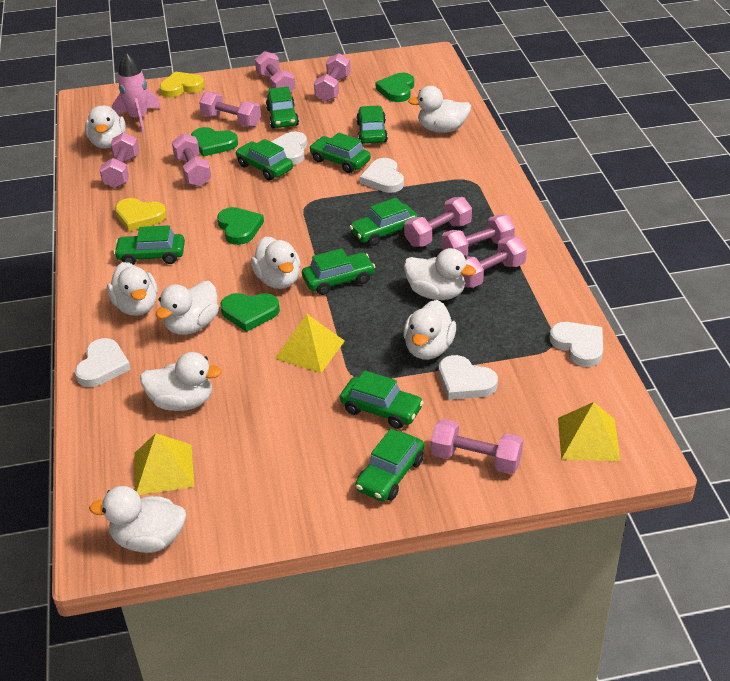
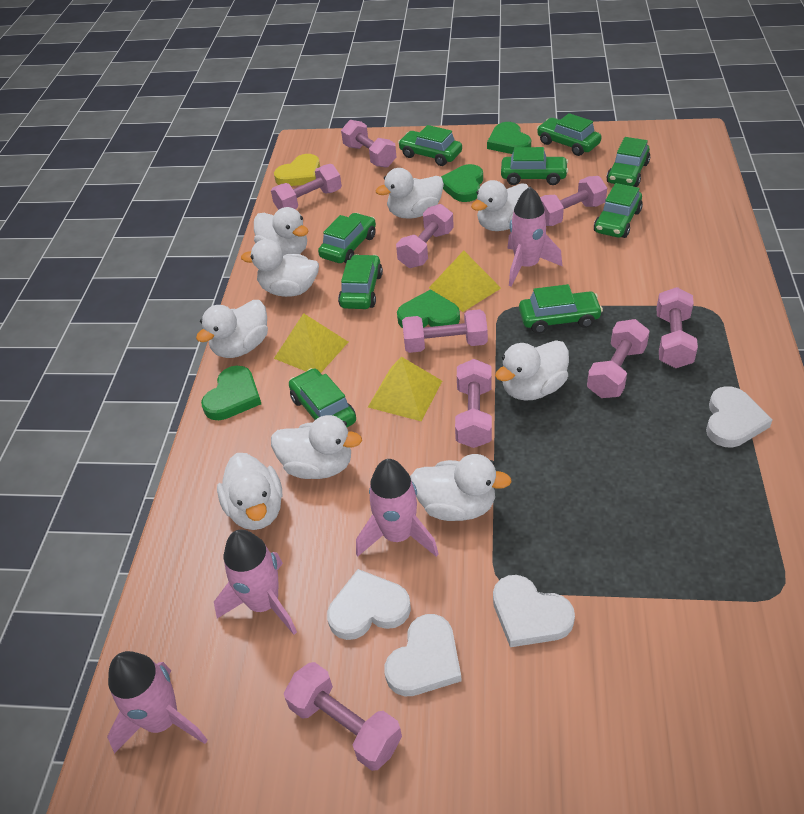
pink rocket: [112,52,161,133] = 1 -> [107,651,208,754] [214,530,297,635] [356,459,438,557] [507,187,563,287] = 4
white heart: [75,338,131,387] [271,131,307,165] [360,158,404,193] [439,355,498,400] [550,322,603,367] = 5 -> [327,569,411,640] [384,614,462,696] [493,575,575,647] [706,386,773,447] = 4
yellow heart: [115,198,167,231] [159,71,205,98] = 2 -> [274,154,320,186] = 1

